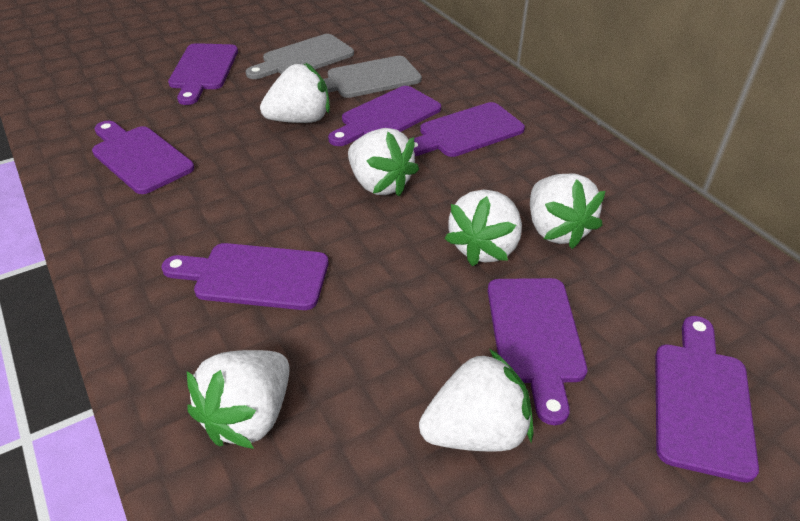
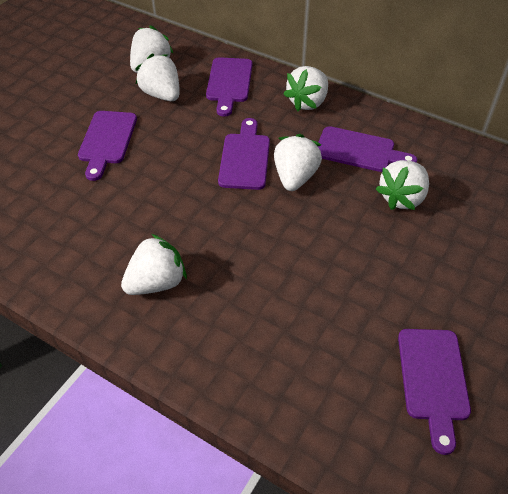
grey cutting board: [246,34,354,79] [323,56,422,98] = 2 -> none = 0
purple cutting board: [92,121,194,194] [161,243,328,310] [168,43,238,105] [328,86,441,146] [413,102,525,157] [487,278,587,425] [655,316,759,483] = 7 -> [78,111,137,181] [206,57,252,117] [218,118,270,190] [318,126,417,172] [398,329,471,455] = 5

